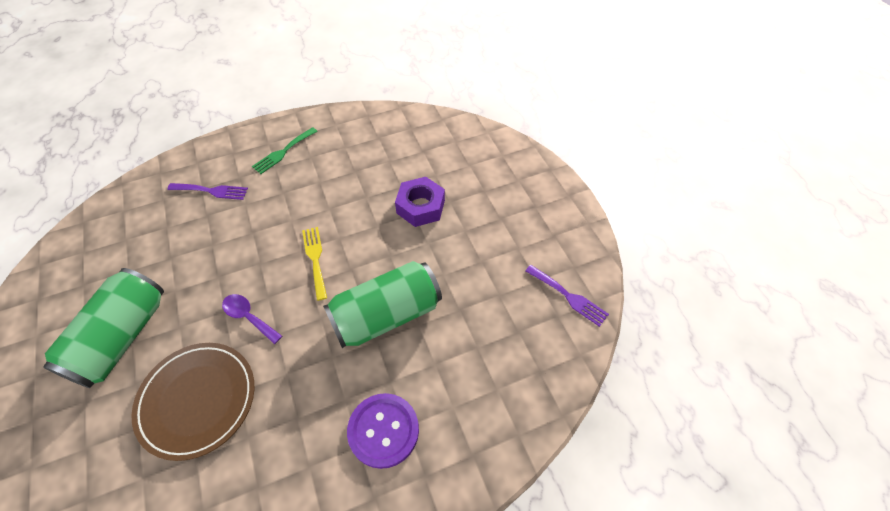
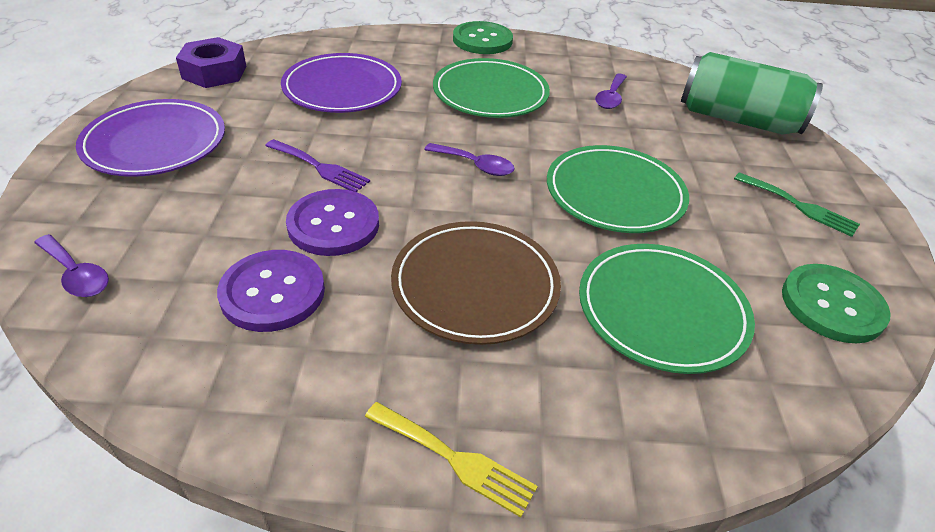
green button: none = 0 -> [453,21,513,54] [782,264,891,343] = 2
green can: [43,268,164,388] [323,261,442,348] = 2 -> [681,52,823,135] = 1
green plate: none = 0 -> [433,58,550,118] [547,145,689,233] [579,244,755,374] = 3
purple button: [347,393,419,469] = 1 -> [217,250,325,332] [286,189,379,256] = 2
purple fork: [167,183,248,200] [526,265,609,327] = 2 -> [265,139,370,192] = 1
purple plate: none = 0 -> [76,99,225,177] [281,53,402,113] = 2
purple spoon: [222,294,282,344] = 1 -> [34,234,109,297] [424,143,515,176] [595,74,627,109] = 3

